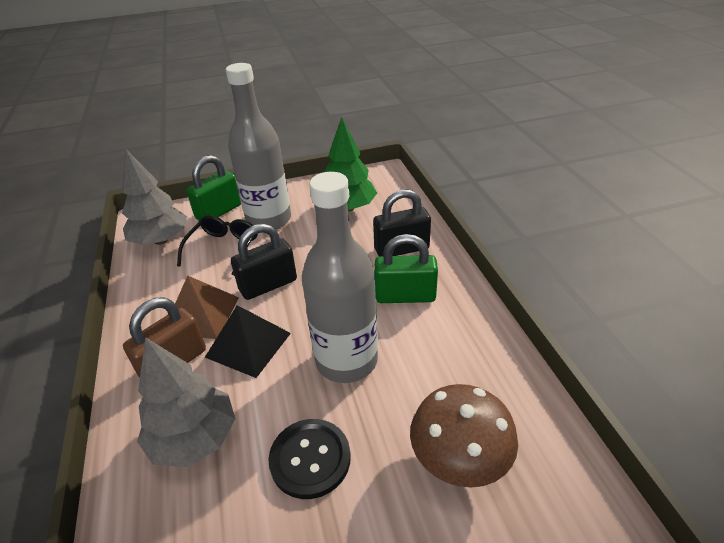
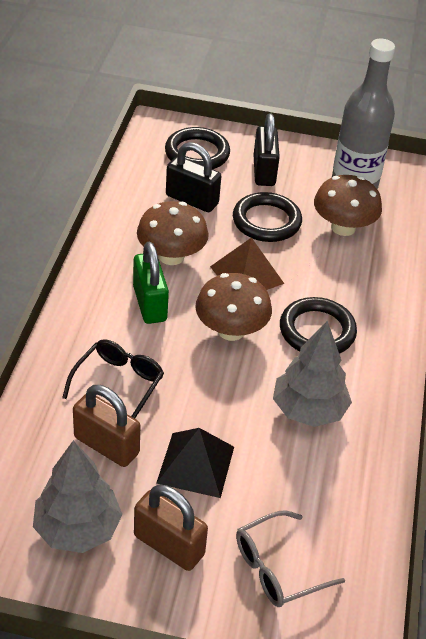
black button: [269,419,351,499] = 1 -> none = 0
black ring: none = 0 -> [165,127,230,169] [233,192,302,242] [280,297,357,354] = 3
brown mushroom: [410,384,518,488] = 1 -> [137,201,209,265] [195,273,272,341] [314,175,382,236] = 3
brown padlock: [123,297,206,378] = 1 -> [73,385,140,467] [134,485,208,571] = 2
green padlock: [186,155,241,221] [374,234,438,303] = 2 -> [133,242,169,324] = 1
green tree: [324,117,377,212] = 1 -> none = 0
grey bottle: [226,63,291,229] [302,172,378,383] = 2 -> [332,39,395,189] = 1
grey glasses: none = 0 -> [236,510,345,607] = 1

